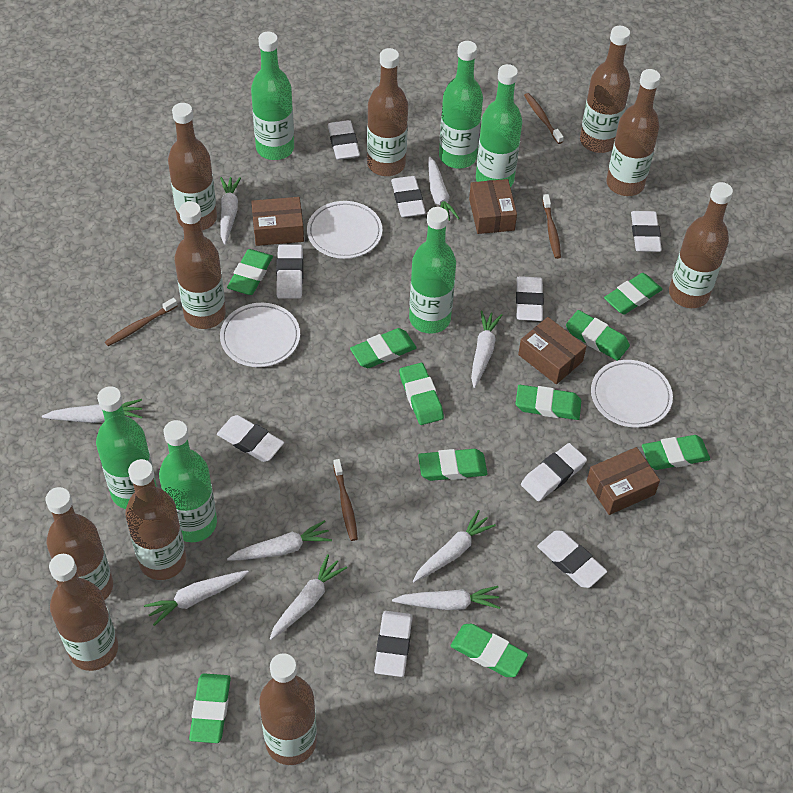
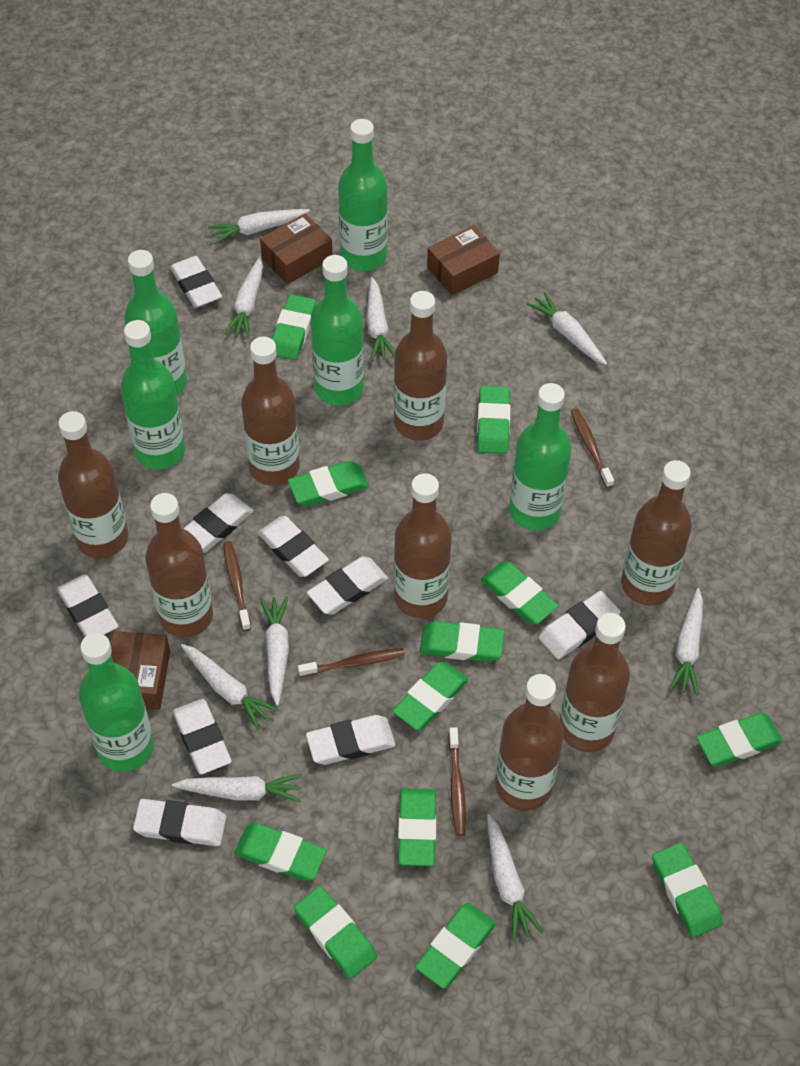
brown bottle: [45,487,113,600] [49,554,118,671] [125,459,186,580] [168,103,217,230] [174,202,226,329] [259,653,317,765] [367,48,408,176] [580,26,631,153] [606,69,661,196] [669,182,733,308] = 10 -> [58,411,128,558] [145,493,213,638] [241,337,300,486] [394,291,447,441] [394,473,452,618] [496,674,564,811] [560,613,630,752] [621,460,692,605] = 8
brown box: [251,197,304,246] [469,179,517,234] [518,317,587,384] [587,447,660,515] = 4 -> [111,631,170,710] [260,213,332,284] [427,225,500,295] = 3
green eraser: [189,673,231,743] [227,249,273,295] [350,328,417,368] [399,363,444,425] [418,449,488,481] [451,624,528,677] [515,385,581,420] [566,310,630,361] [604,273,662,315] [642,435,710,470] = 10 -> [234,823,327,881] [272,294,316,360] [288,461,369,506] [294,886,377,979] [393,661,468,730] [398,788,436,866] [415,903,496,988] [420,621,504,662] [477,386,511,454] [481,562,559,624] [652,842,723,938] [696,713,783,766] = 12
white plate: [220,303,300,367] [307,201,382,259] [591,360,673,428] = 3 -> none = 0

